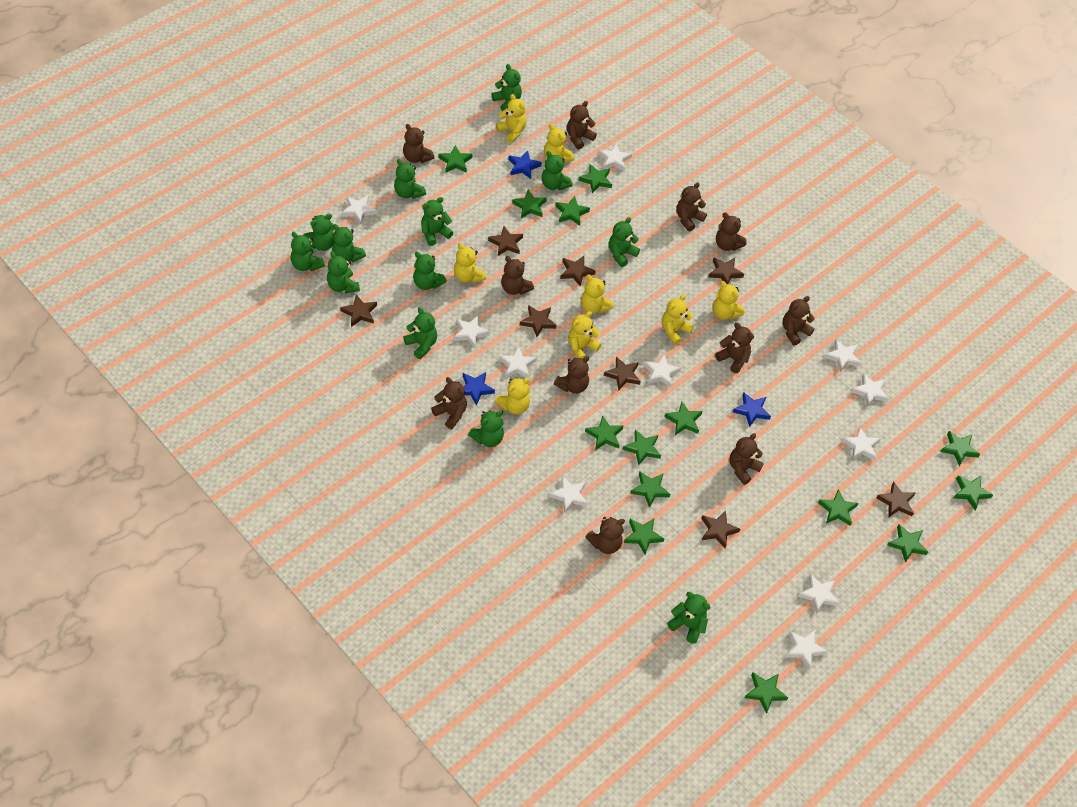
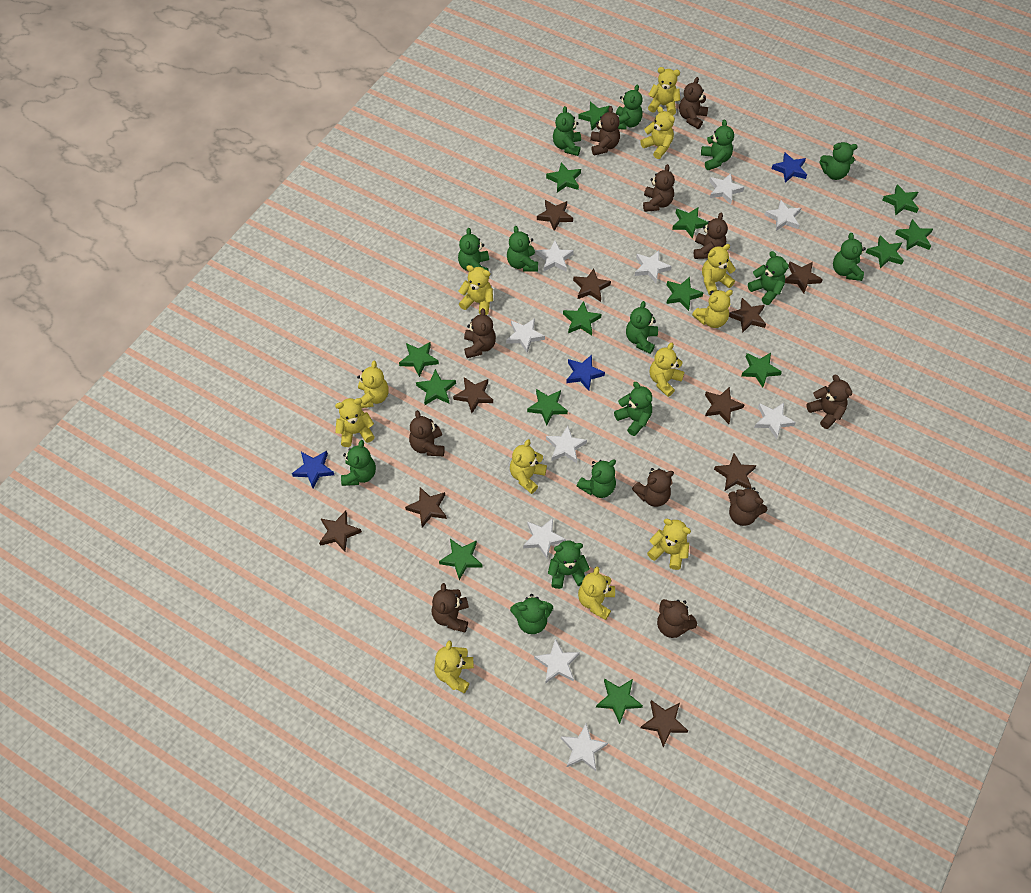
brown star: [340,294,377,327] [488,226,523,256] [520,305,556,337] [560,256,595,287] [604,356,641,390] [701,510,740,548] [708,258,744,284] [876,482,915,517] = 8 -> [319,511,362,552] [405,487,447,527] [453,377,493,413] [537,200,573,231] [573,269,611,302] [641,700,688,747] [705,387,744,424] [714,453,756,491] [729,298,766,333] [785,262,823,294] = 10
green teddy bear: [291,232,325,271] [304,214,334,251] [327,251,360,293] [332,224,366,262] [394,159,426,199] [403,307,437,359] [413,252,447,290] [421,197,453,246] [468,410,504,447] [492,64,522,111] [542,151,572,191] [609,217,640,267] [667,592,710,644] = 13 -> [341,440,376,486] [458,228,489,271] [507,226,538,271] [510,594,553,634] [548,541,590,589] [553,106,581,156] [577,460,616,498] [614,382,652,436] [616,85,643,130] [626,301,658,354] [701,120,734,170] [748,251,789,305] [819,142,858,180] [833,233,866,281] = 14
white star: [341,195,377,225] [454,316,490,348] [499,346,537,378] [549,476,588,513] [598,144,632,171] [644,355,681,388] [786,630,828,670] [798,574,840,614] [824,339,862,372] [842,427,881,461] [851,373,890,408] = 11 -> [506,318,545,353] [523,518,566,559] [534,639,580,684] [536,240,574,272] [546,426,587,463] [561,723,608,771] [635,251,672,283] [709,173,745,204] [754,403,796,439] [765,200,801,231] = 10
yellow teddy bear: [454,243,486,283] [495,378,530,414] [496,94,527,143] [544,124,574,163] [568,311,601,359] [581,274,613,313] [662,294,694,345] [713,281,745,320] = 8 -> [335,398,375,447] [357,361,389,408] [434,641,474,693] [459,265,493,315] [510,439,547,494] [578,567,615,620] [640,106,675,159] [647,519,691,570] [648,67,680,115] [650,343,684,397] [692,290,733,328] [702,244,736,295] = 12

